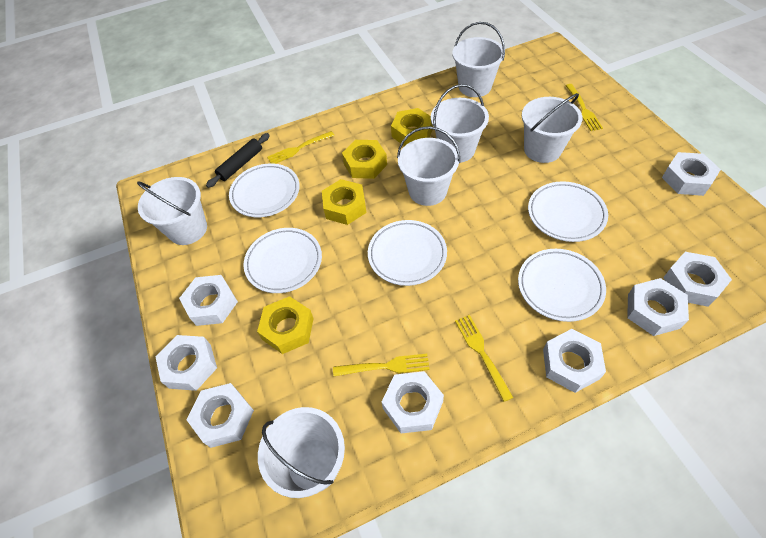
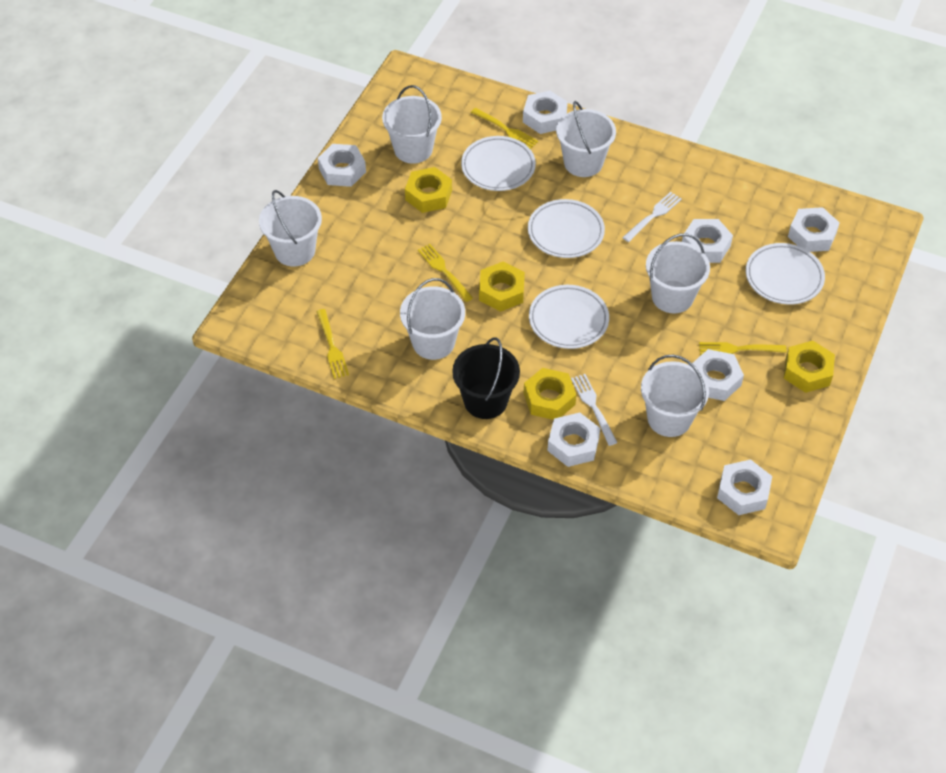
black bucket: none = 0 -> [452,337,520,419] = 1
black rolling pin: [206,133,270,188] = 1 -> none = 0
white fork: none = 0 -> [571,374,618,446] [622,192,682,242] = 2
white nut: [156,335,217,391] [179,275,238,326] [187,383,254,448] [382,371,444,433] [543,329,606,393] [627,278,689,336] [662,152,721,196] [663,252,732,307] = 8 -> [318,144,366,187] [523,91,568,134] [547,412,600,467] [682,219,733,263] [692,349,744,401] [717,459,772,515] [788,207,840,252] = 7
white plate: [229,164,300,217] [243,228,322,293] [368,220,447,286] [518,249,606,322] [528,181,608,242] = 5 -> [461,136,536,191] [528,199,605,258] [529,285,609,349] [746,243,825,305] = 4

